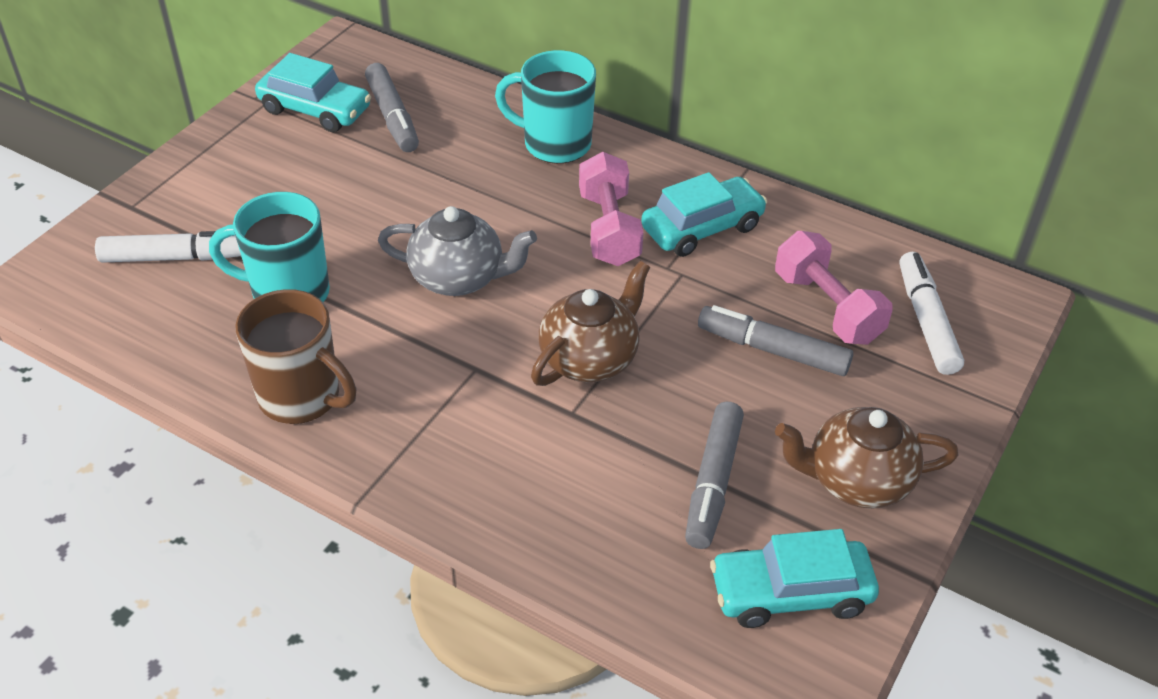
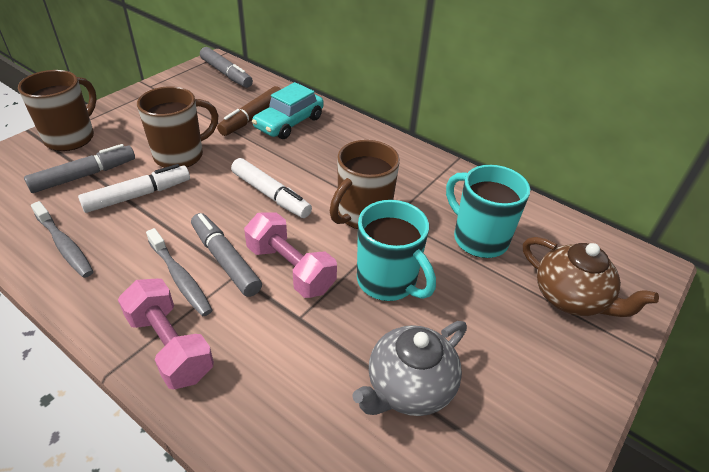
brown marker: none = 0 -> [217,86,281,136] = 1
brown mug: [235,289,357,424] = 1 -> [18,70,97,151] [137,86,218,168] [330,140,400,229] = 3
brown teapot: [531,261,650,386] [775,407,958,509] = 2 -> [523,237,659,317] = 1
grey toothbrush: none = 0 -> [31,201,94,278] [146,228,212,316] = 2
turquoise car: [255,53,371,132] [641,172,767,257] [710,529,879,628] = 3 -> [252,82,324,139] = 1

